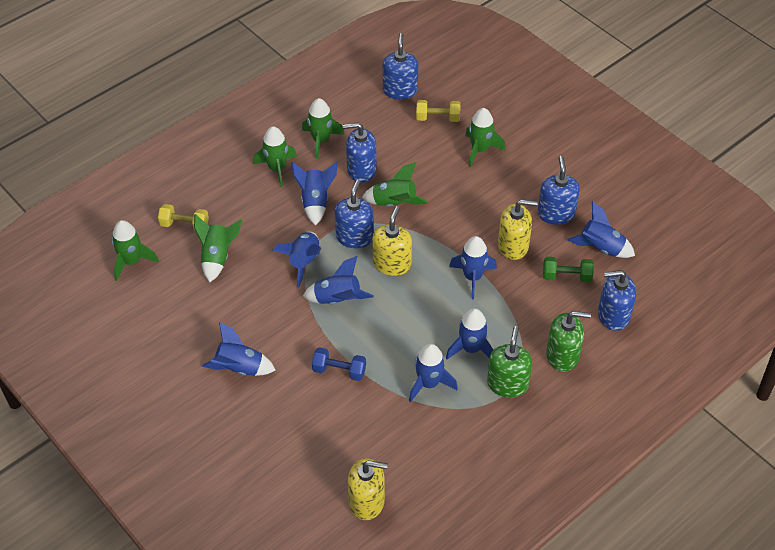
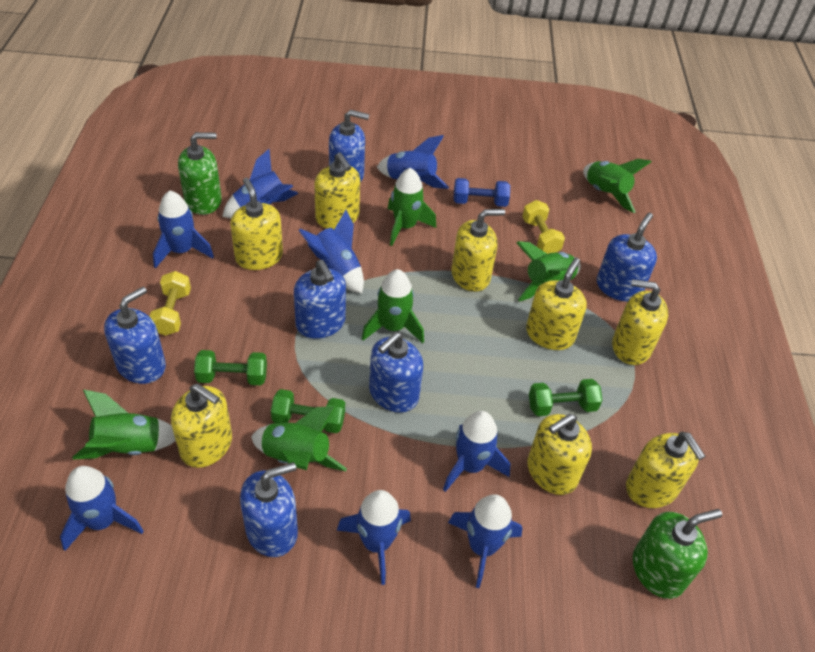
blue soap dispenser: [334,179,374,249] [342,122,377,183] [383,33,418,100] [538,156,580,225] [598,270,636,331] = 5 -> [104,287,166,384] [240,462,298,557] [294,260,346,338] [329,110,369,183] [369,332,423,413] [597,213,657,302] = 6
green dumbbell: [543,257,594,283] = 1 -> [194,350,267,385] [271,389,345,433] [529,379,603,416] = 3
yellow soap dispenser: [348,458,388,520] [372,206,412,276] [498,199,538,260] = 3 -> [171,384,232,468] [230,178,283,270] [314,153,360,229] [451,209,505,292] [526,258,587,350] [528,414,592,495] [612,279,668,365] [626,432,706,508] = 8

